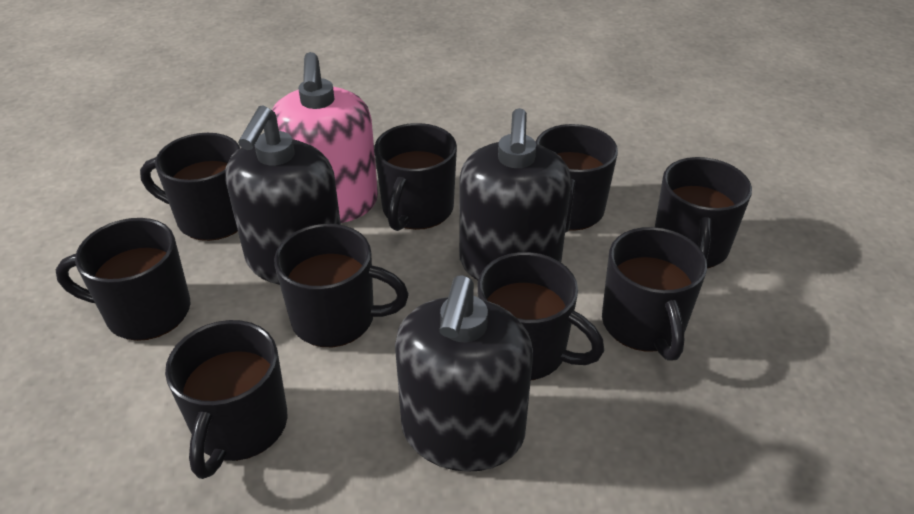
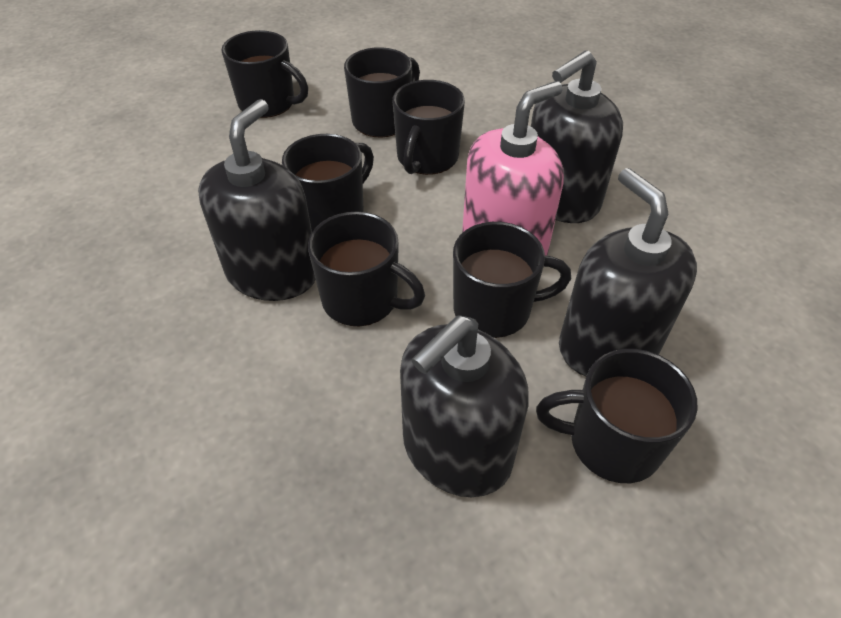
black mug: [56,218,191,341] [140,133,240,241] [165,320,288,479] [274,224,409,347] [374,123,457,231] [477,252,604,380] [536,124,618,233] [602,227,707,360] [655,157,752,268] = 9 -> [221,30,308,118] [282,134,374,232] [308,212,425,327] [344,47,420,138] [393,80,465,175] [453,222,571,338] [536,349,698,483] = 7
black soap dispenser: [225,106,341,285] [395,275,533,472] [459,108,571,280] = 3 -> [198,99,316,301] [400,315,529,497] [531,50,623,223] [559,168,697,376] = 4

